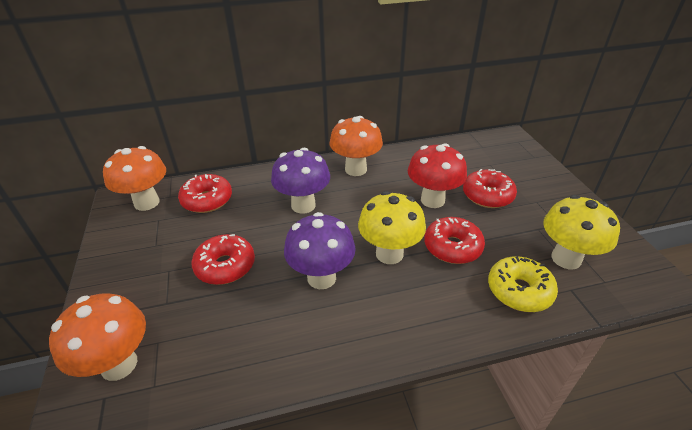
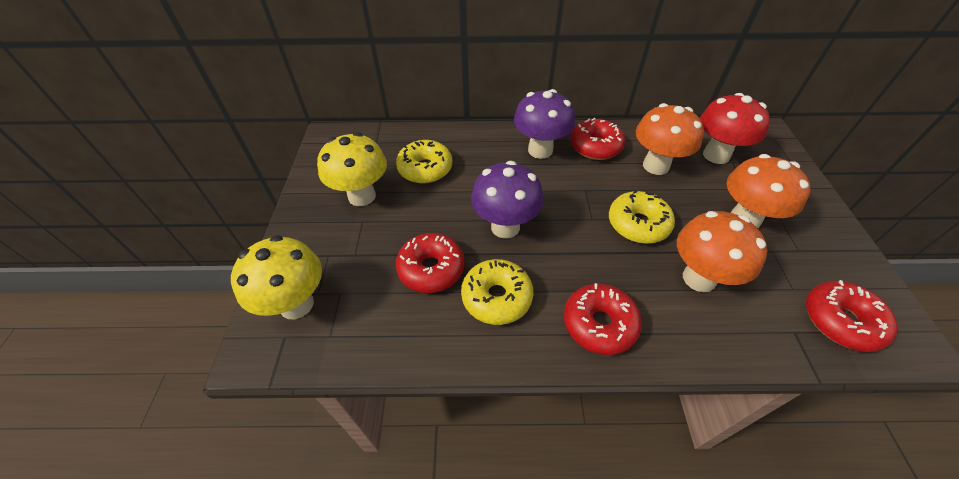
yellow donut: [488,256,558,312] = 1 -> [396,140,452,183] [461,259,534,325] [609,190,675,244] = 3

